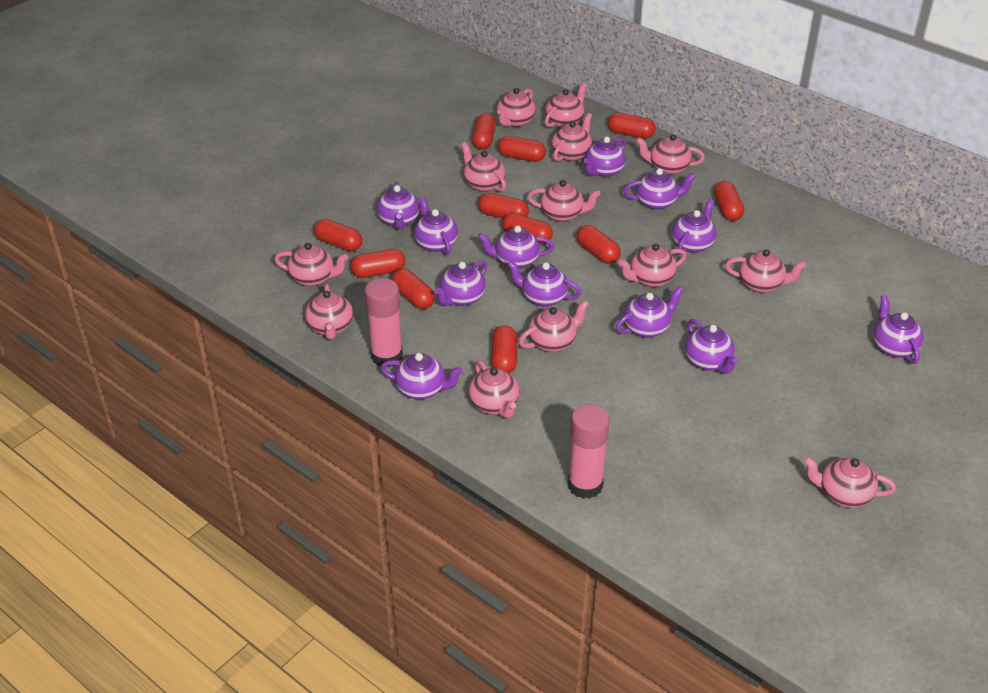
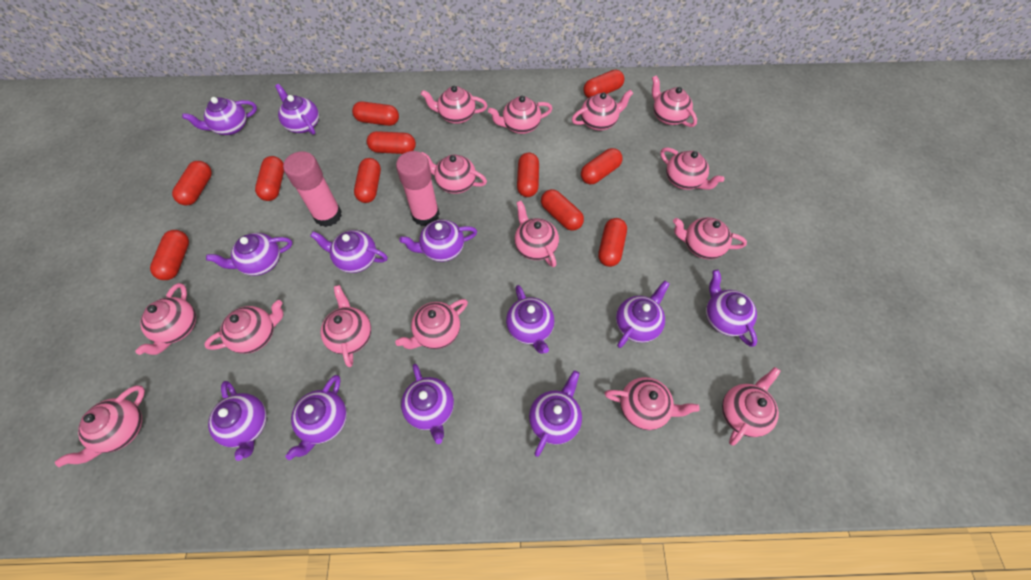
pink teapot: [274,243,348,286] [305,284,353,339] [461,142,506,192] [468,360,519,418] [497,88,536,127] [519,300,589,352] [528,180,601,222] [545,83,587,128] [552,113,592,161] [619,243,687,287] [636,134,705,175] [725,249,807,293] [803,457,896,508] = 13 -> [55,385,145,467] [136,283,196,355] [204,300,283,354] [321,285,371,367] [395,299,468,349] [421,86,488,124] [421,152,487,194] [488,96,553,134] [514,201,559,267] [572,89,633,131] [604,377,700,430] [652,75,697,127] [660,147,724,190] [673,217,747,259] [722,367,780,446] = 15

